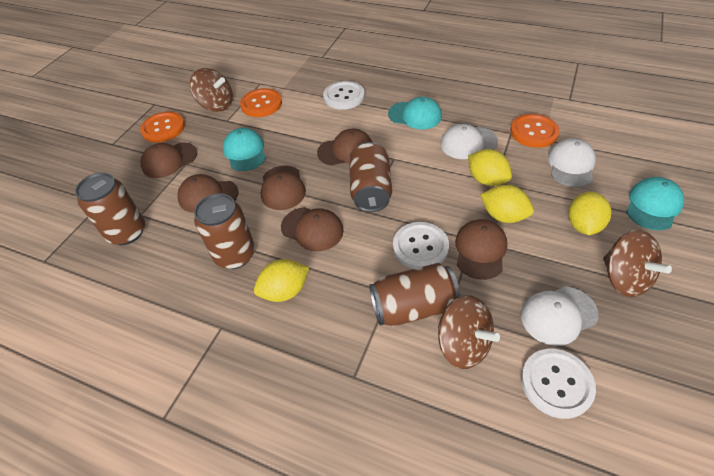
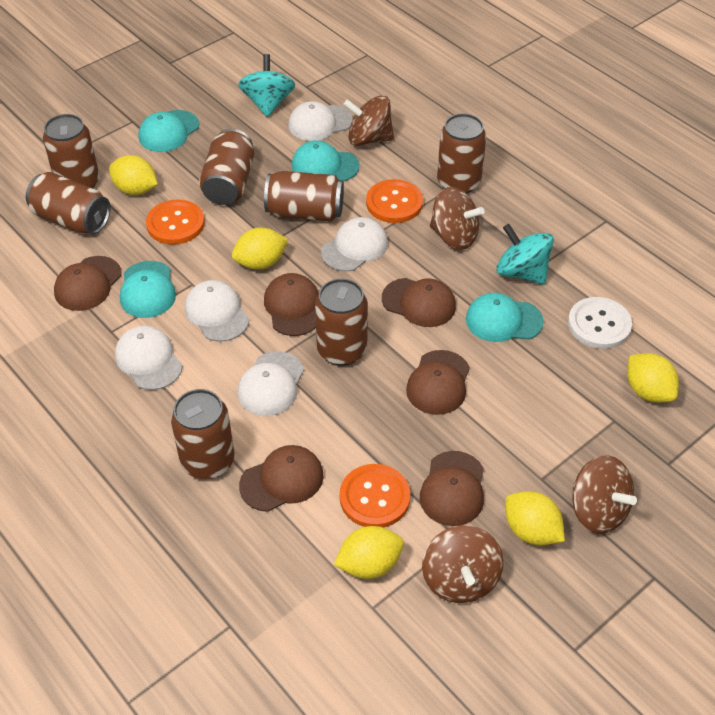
brown can: [75,172,145,245] [194,193,255,269] [349,142,392,212] [369,263,460,327] = 4 -> [26,172,111,234] [43,114,100,188] [171,389,234,479] [199,129,254,205] [264,171,344,221] [315,278,368,366] [437,113,486,193] = 7
brown spinning top: [190,68,233,112] [438,295,500,369] [603,230,672,297] = 3 -> [343,95,394,146] [422,525,504,603] [430,187,485,250] [572,455,637,534] = 4
turquoise cap: [223,128,266,171] [388,97,442,129] [626,177,684,231] = 3 -> [120,261,176,318] [139,110,199,152] [292,140,359,182] [466,293,544,342] = 4
turquoise spinning top: none = 0 -> [238,54,296,117] [496,224,554,285] = 2
white button: [323,81,365,110] [393,222,449,269] [521,349,596,419] = 3 -> [568,297,632,349] = 1
white cap: [441,124,498,159] [521,286,599,346] [548,138,596,187] = 3 -> [115,326,183,390] [185,280,249,342] [238,351,304,416] [288,101,353,141] [321,217,388,272] = 5
yellow lemon: [254,259,309,302] [468,149,512,186] [480,185,534,223] [568,192,611,235] = 4 -> [109,155,158,195] [232,228,288,270] [334,526,404,579] [505,491,565,545] [627,353,679,403] = 5

